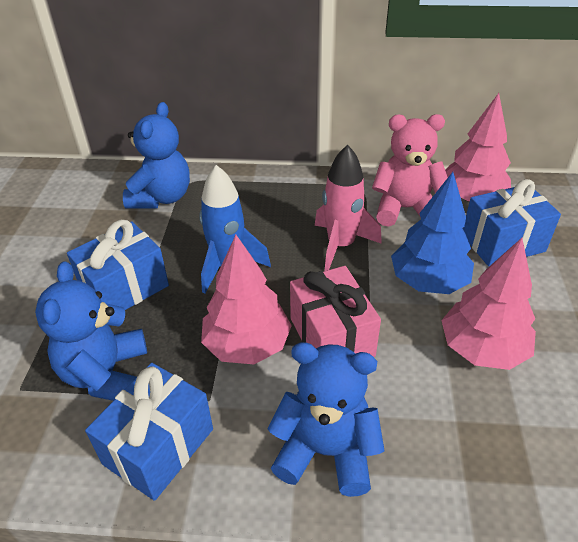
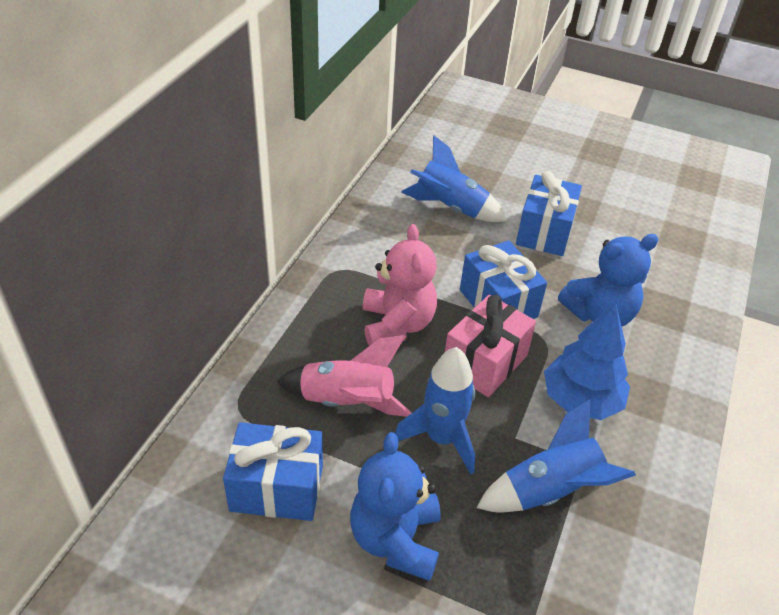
blue rocket: [199,165,271,294] = 1 -> [395,347,475,474] [401,135,508,222] [477,399,636,512] = 3
blue teddy bear: [35,261,147,401] [123,102,190,209] [267,342,384,497] = 3 -> [350,432,441,581] [558,234,659,326] = 2
pink tree: [201,235,292,364] [441,238,536,370] [445,93,511,202] = 3 -> none = 0

